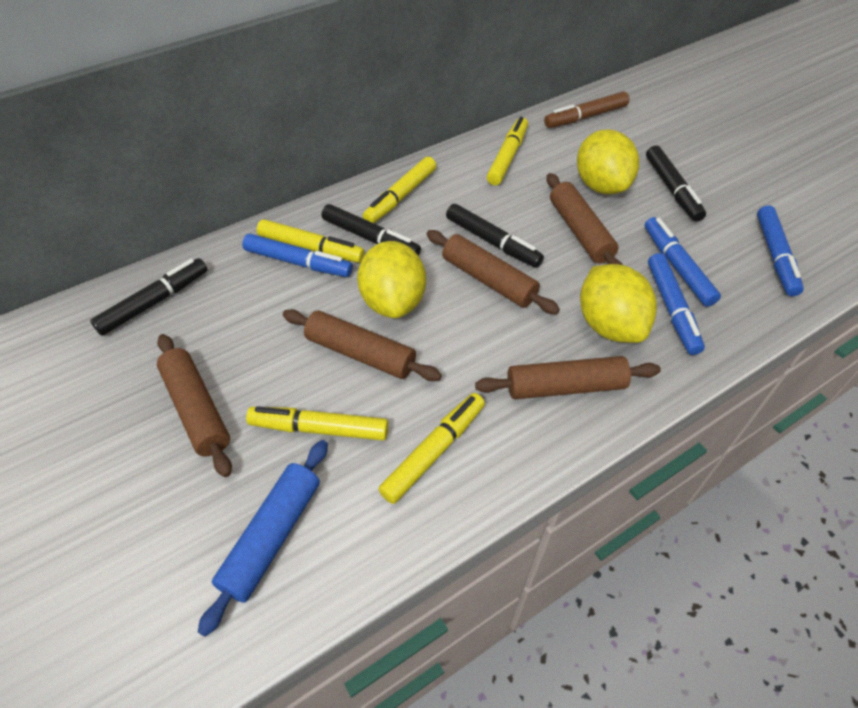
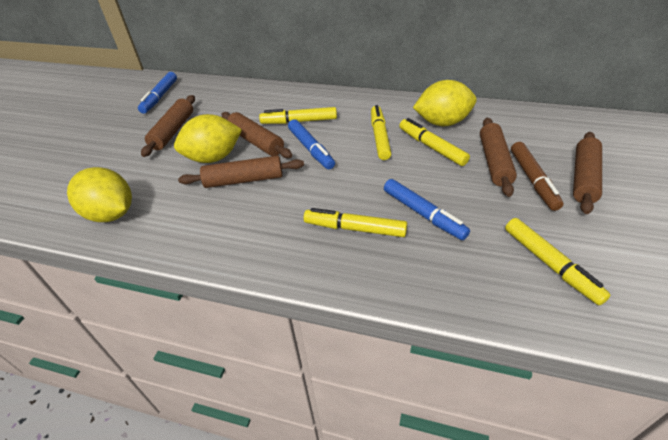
black marker: [90,258,208,336] [322,204,421,256] [446,204,544,268] [646,146,706,222] = 4 -> none = 0
blue marker: [242,234,353,277] [645,217,721,307] [648,253,705,355] [757,205,804,296] = 4 -> [138,72,177,114] [288,119,335,169] [384,179,470,240] = 3
blue rolling pin: [198,440,328,637] = 1 -> none = 0

